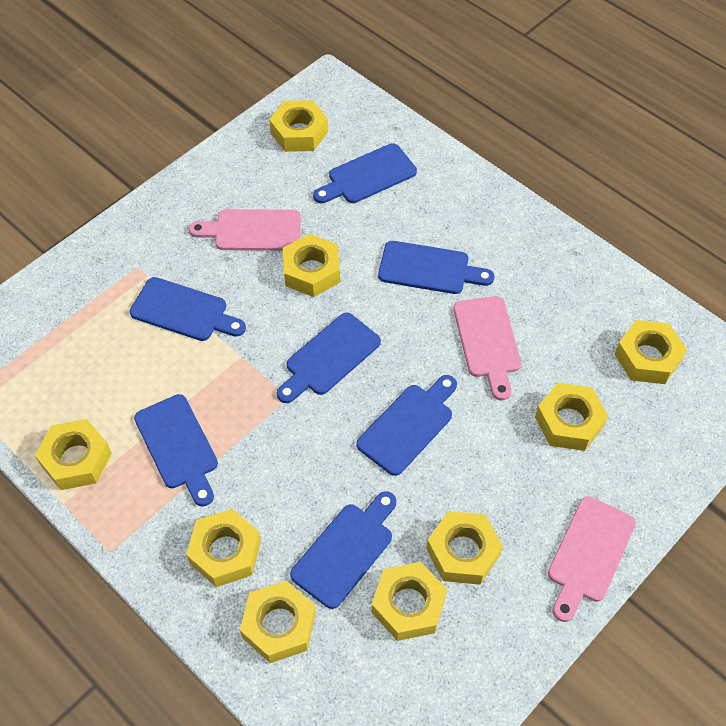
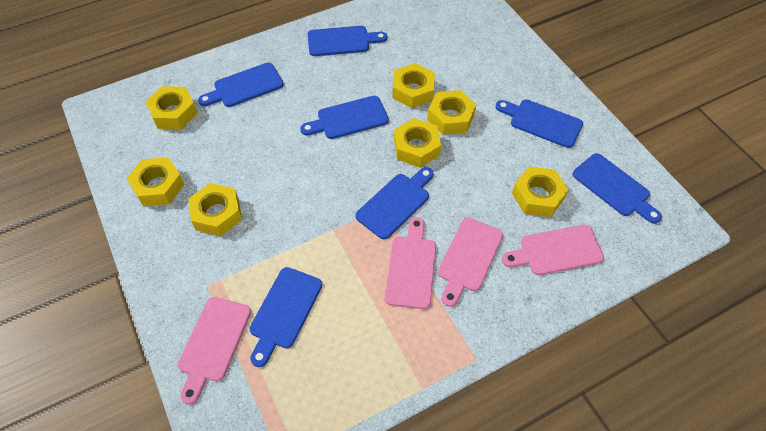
pink cutting board: [189,209,301,251] [453,296,521,400] [548,496,636,622] = 3 -> [178,297,251,404] [385,217,436,309] [438,218,503,307] [502,225,604,275] = 4
yellow nut: [35,419,112,490] [186,509,261,587] [240,581,316,663] [269,100,328,152] [283,234,340,297] [372,562,447,641] [426,511,503,585] [535,383,608,451] [615,320,687,384] = 9 -> [126,157,185,206] [145,86,198,129] [188,183,242,236] [392,63,435,108] [394,118,441,168] [427,90,476,135] [512,167,569,217] = 7

